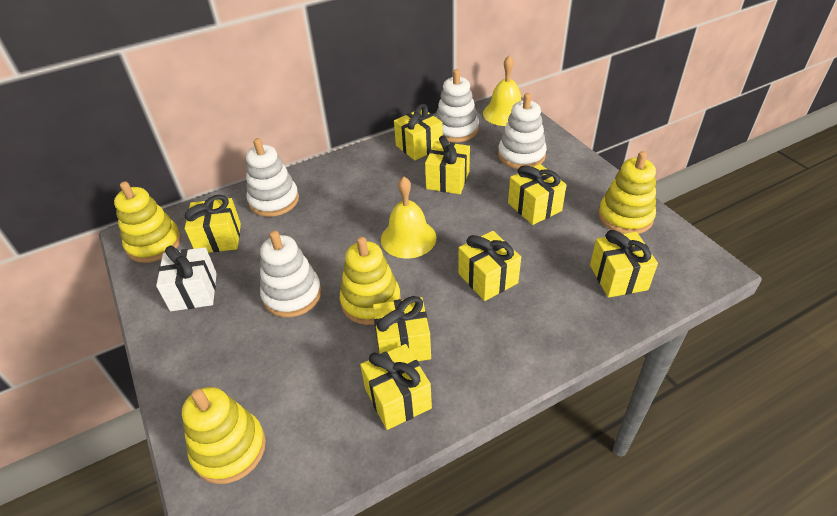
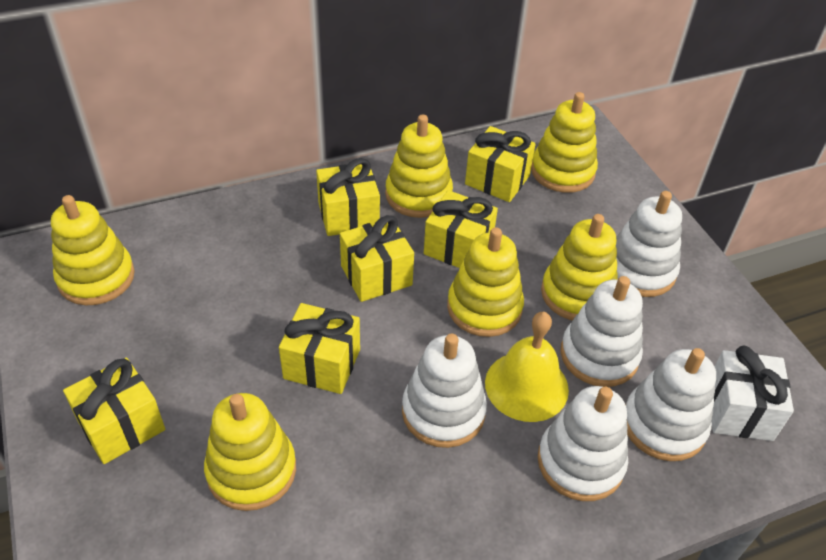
white stacking toy: [246,138,299,217] [260,231,322,317] [436,69,479,142] [498,93,547,169] = 4 -> [402,334,487,448] [538,386,628,501] [561,276,643,387] [616,191,682,297] [626,348,716,461] = 5
yellow bell: [381,177,436,259] [483,55,521,126] = 2 -> [485,312,569,422] = 1
yellow gift: [185,195,241,253] [360,344,432,430] [373,296,431,361] [394,104,443,160] [425,135,470,194] [458,231,521,301] [508,164,567,225] [590,230,658,298] = 8 -> [63,358,165,464] [279,303,360,394] [316,158,380,236] [340,215,414,302] [424,190,498,268] [465,126,536,202] = 6
yellow stacking toy: [114,181,181,263] [182,387,266,484] [340,237,401,325] [598,151,656,234] = 4 -> [51,195,135,305] [204,393,296,511] [385,114,453,218] [447,227,524,337] [531,92,598,193] [541,214,618,321] = 6

